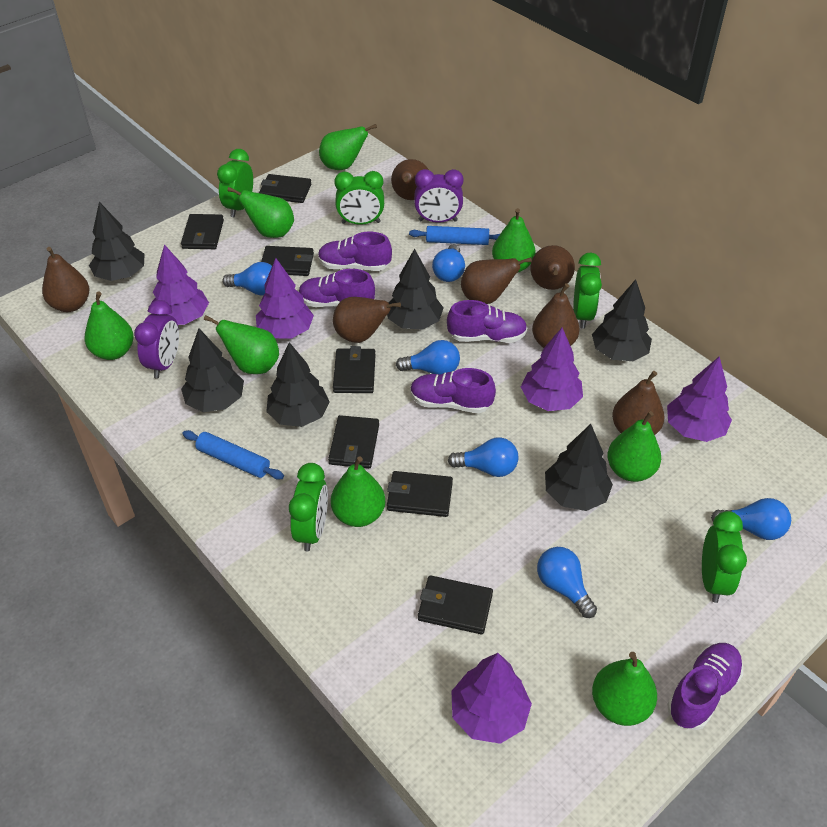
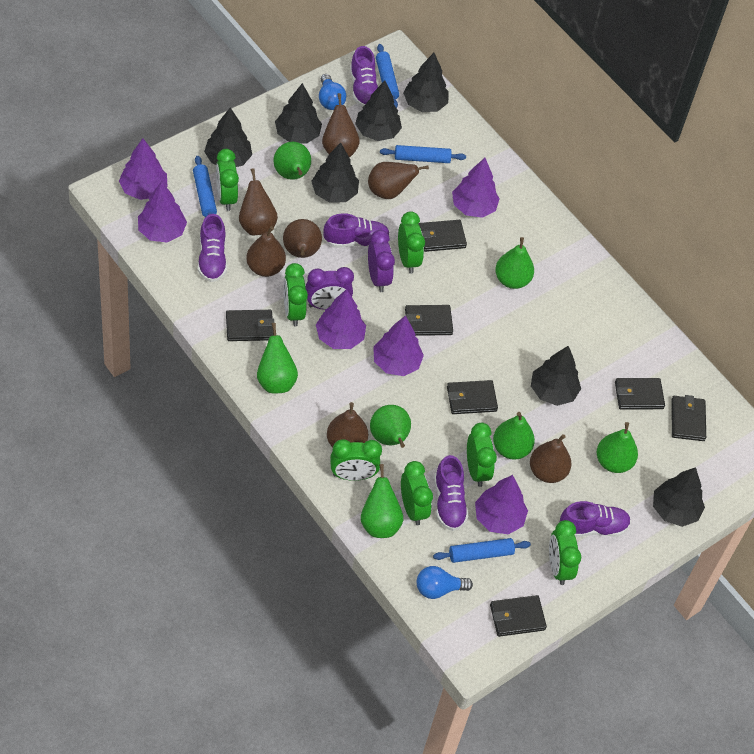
black tree: [89,202,144,281] [181,329,244,412] [266,342,330,427] [387,249,443,329] [545,424,613,511] [592,279,652,361] = 6 -> [204,107,252,167] [275,83,322,144] [311,142,359,203] [355,81,402,141] [403,53,449,112] [531,346,581,406] [653,467,705,527] = 7
blue light bulb: [222,262,272,296] [396,340,460,375] [432,244,465,282] [448,437,518,477] [537,547,597,618] [711,498,791,540] = 6 -> [319,74,346,110] [417,566,473,599] = 2
blue rolling pin: [182,430,284,480] [409,226,500,245] = 2 -> [193,156,217,217] [376,44,399,108] [380,145,466,163] [433,538,531,563] = 4
green clock: [217,149,253,217] [289,463,328,551] [334,171,384,225] [573,253,602,329] [702,511,747,603] = 5 -> [216,149,239,211] [283,263,308,327] [330,439,382,481] [398,211,425,274] [401,461,433,525] [467,423,497,487] [549,520,581,585] = 7
green pear: [85,292,134,360] [204,315,279,374] [227,187,294,238] [319,124,377,170] [331,456,385,527] [492,208,536,273] [592,652,657,726] [607,411,661,482] = 8 -> [257,323,298,394] [273,142,311,180] [361,464,403,538] [370,405,411,448] [493,412,535,460] [495,237,534,289] [597,422,638,473] = 7
purple tree: [151,244,209,325] [256,258,314,338] [451,653,532,744] [521,328,583,411] [667,356,732,442] = 5 -> [119,138,168,200] [138,181,187,242] [316,289,366,349] [373,316,424,376] [452,158,500,218] [475,475,528,534] = 6

